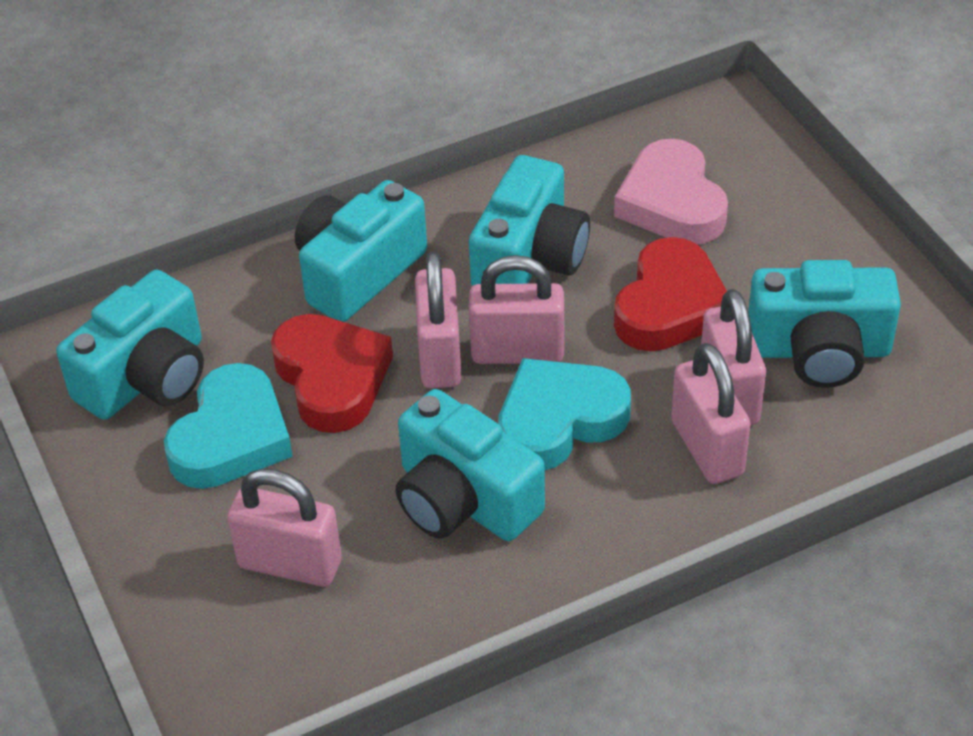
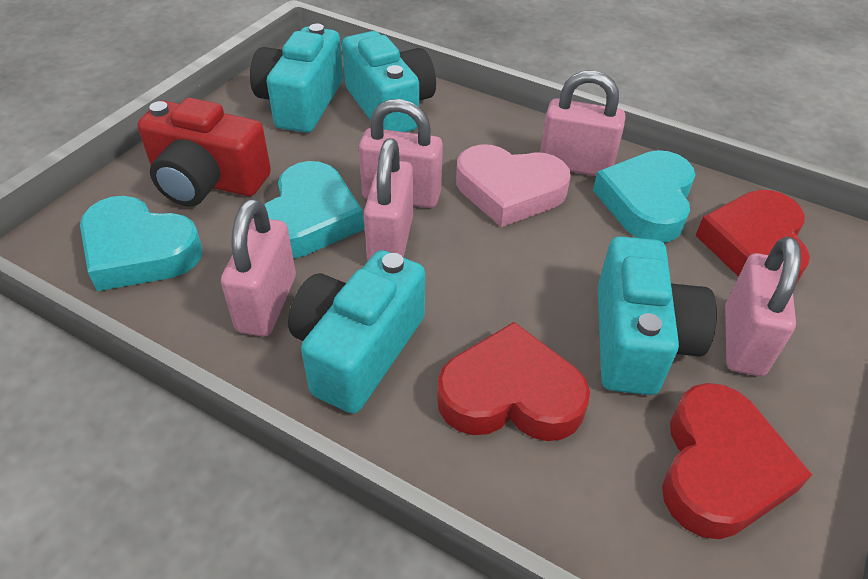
red camera: none = 0 -> [137,98,271,206] = 1
red heart: [271,314,393,433] [614,237,727,351] = 2 -> [437,322,590,441] [662,383,812,539] [695,190,810,284] = 3
turquoise camera: [56,270,204,420] [295,180,427,322] [396,389,545,541] [469,155,590,286] [748,260,901,388] = 5 -> [250,24,343,133] [288,250,425,414] [342,31,436,132] [598,236,717,395] = 4
turquoise heart: [164,363,293,489] [498,358,631,470] = 2 -> [80,196,203,291] [264,161,364,259] [593,150,695,243] = 3

